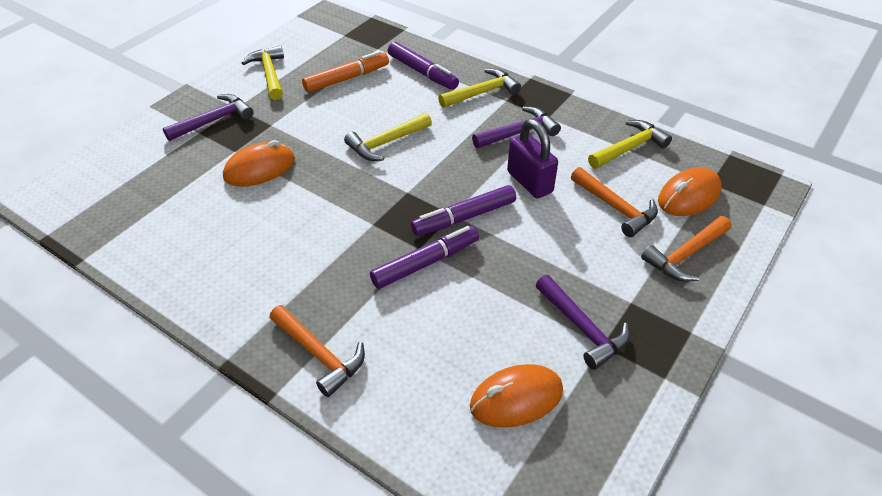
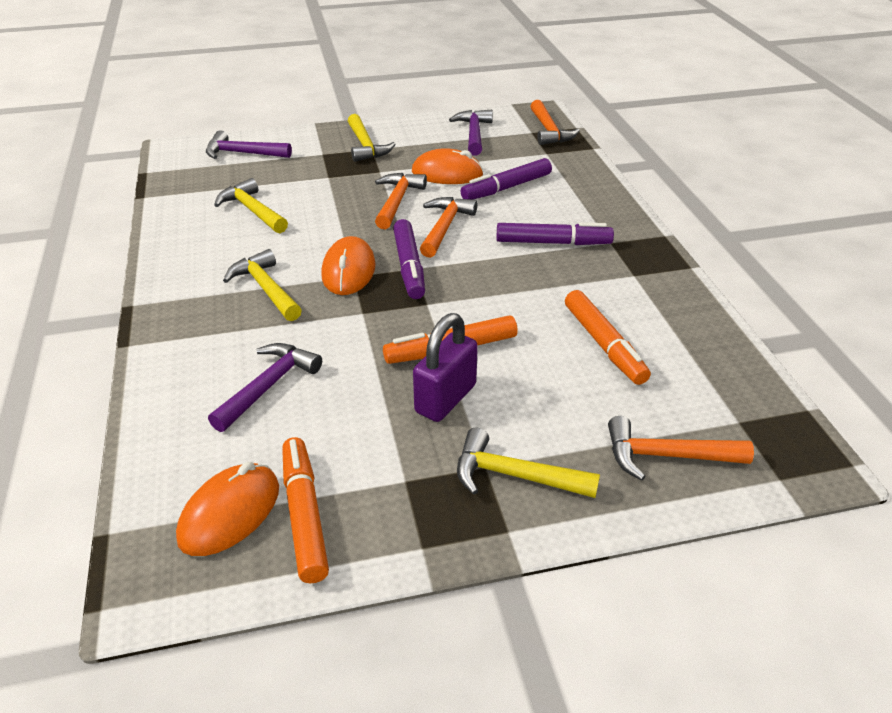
orange hammer: [269,305,365,397] [571,167,658,237] [641,216,731,282] = 3 -> [375,173,427,229] [420,197,477,258] [530,100,580,145] [608,416,754,480] = 4
orange marker: [302,51,389,93] = 1 -> [282,437,329,583] [383,315,518,364] [565,290,651,385] = 3

